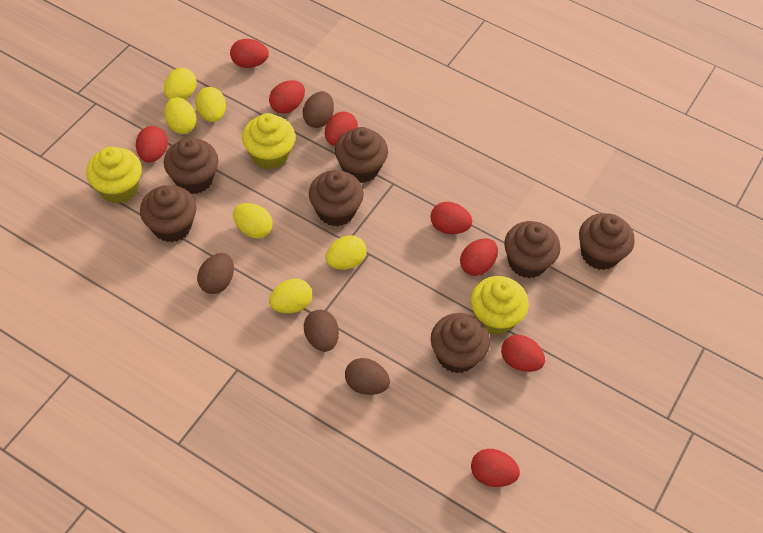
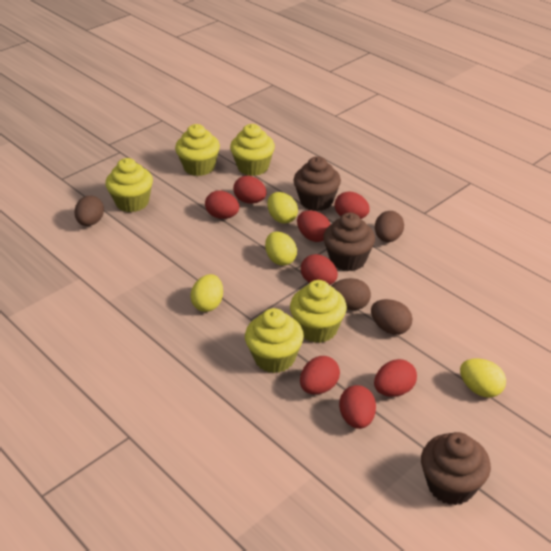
brown cupcake: [140,185,197,242] [164,138,218,194] [309,170,364,226] [335,127,388,183] [431,313,490,373] [504,221,561,278] [579,213,635,270] = 7 -> [293,156,341,211] [323,213,375,271] [421,432,491,505] = 3
yellow cupcake: [86,147,142,204] [242,113,295,170] [471,276,529,335] = 3 -> [105,158,153,212] [175,124,220,176] [230,124,275,176] [245,308,304,373] [290,280,347,343] = 5
yellow egg: [164,68,197,100] [165,97,197,134] [195,87,226,122] [233,203,273,239] [269,278,312,313] [326,235,367,270] = 6 -> [190,274,223,312] [265,232,297,266] [267,192,298,224] [460,358,506,398] = 4

